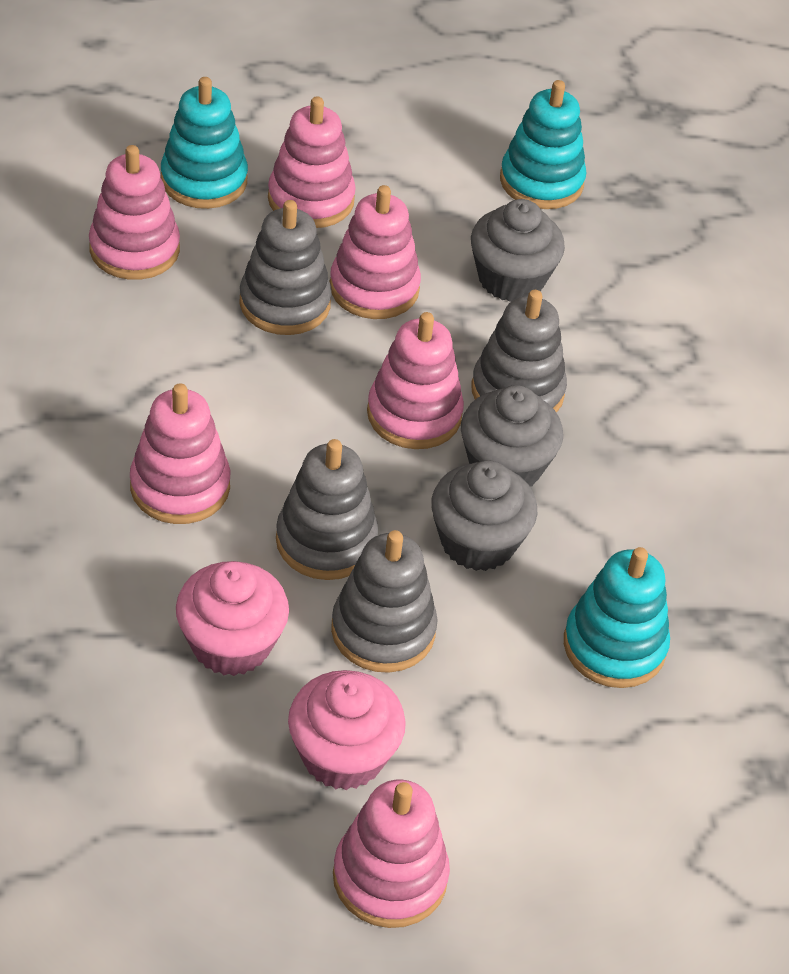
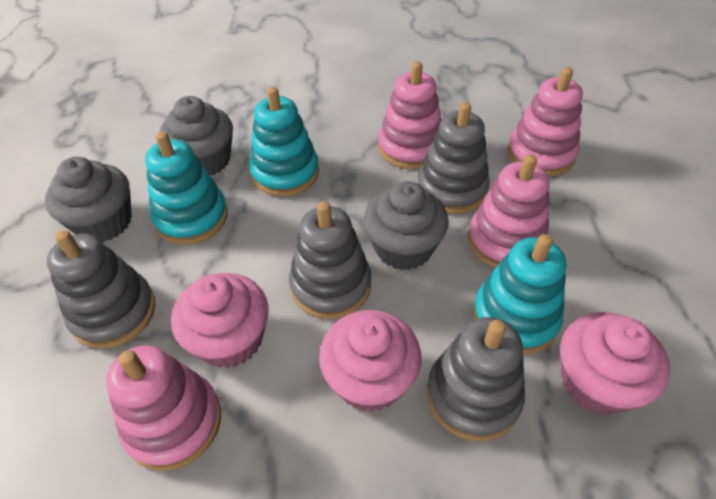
pink cupcake: [176,561,289,676] [288,670,406,790] = 2 -> [171,273,269,369] [319,310,422,412] [560,312,670,415] = 3
pink stacking toy: [89,145,180,280] [130,383,230,524] [268,96,356,228] [330,185,421,319] [333,780,450,928] [367,312,464,449] = 6 -> [106,345,221,471] [378,61,442,169] [468,154,549,268] [508,67,583,177] = 4

